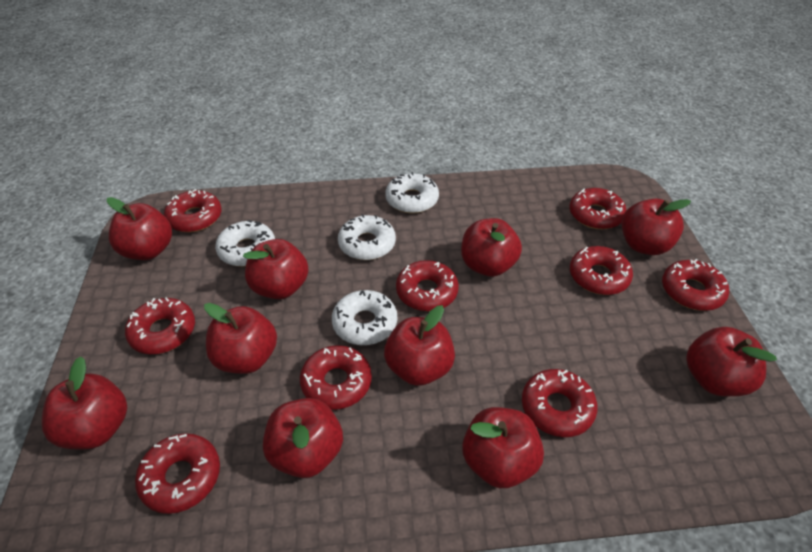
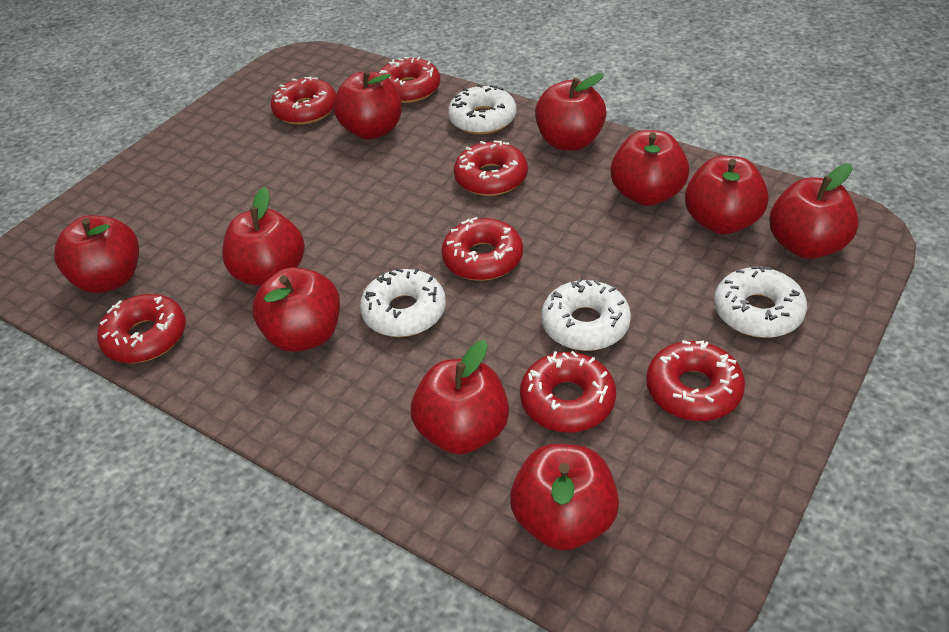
red donut: [125,297,195,354] [135,433,220,514] [164,189,222,233] [300,345,372,410] [396,260,459,311] [522,369,598,437] [569,188,626,229] [570,246,633,295] [662,259,729,311] = 9 -> [97,294,186,363] [271,77,336,125] [378,57,440,103] [441,217,523,281] [454,140,528,196] [520,351,616,432] [646,340,745,421] = 7

